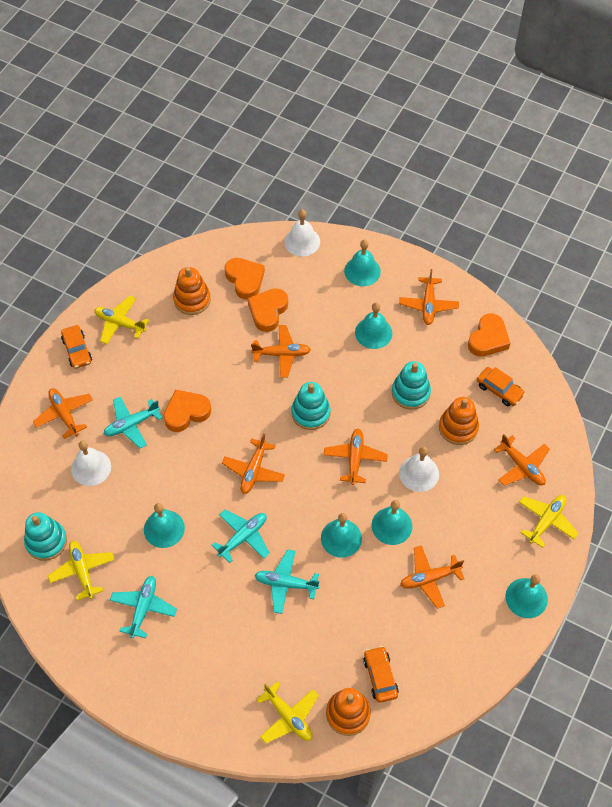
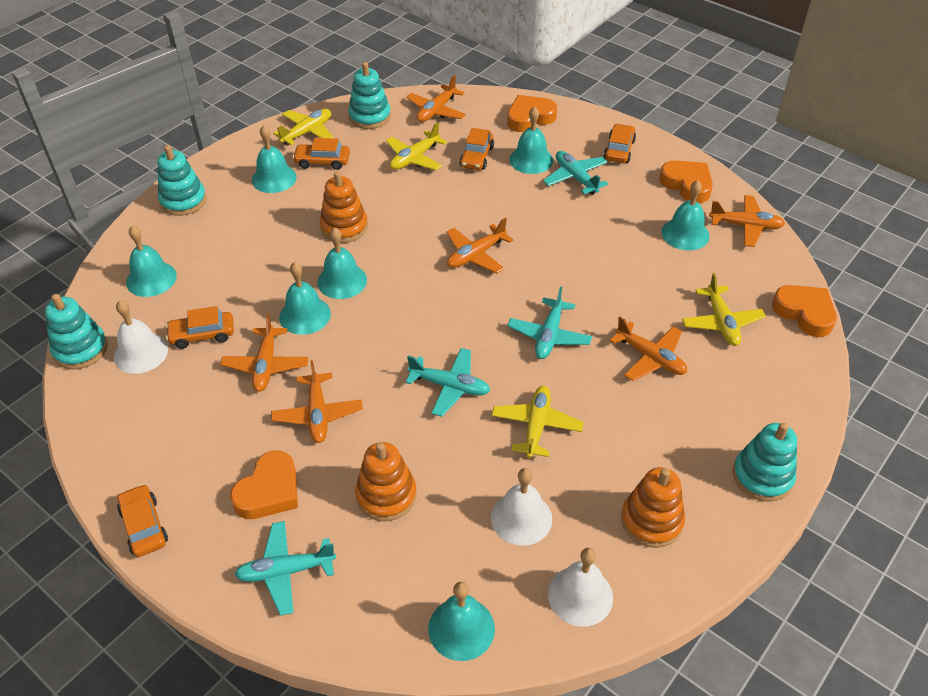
orange car: [61,325,92,369] [363,646,399,703] [477,367,525,406] = 3 -> [117,484,168,557] [166,306,234,349] [293,138,350,170] [459,128,494,170] [603,124,636,163] = 5
orange plane: [33,388,93,439] [222,433,285,494] [251,325,311,378] [323,429,388,485] [399,269,459,325] [400,545,464,609] [494,434,550,486] = 7 -> [220,314,309,392] [271,360,363,443] [406,75,466,122] [447,218,514,273] [610,317,687,381] [709,195,785,247] = 6
turquoise bell: [144,503,185,548] [321,513,362,558] [344,240,381,286] [355,303,392,349] [372,500,412,545] [505,574,548,618] = 6 -> [126,225,177,297] [252,125,297,193] [279,262,331,335] [317,227,367,299] [428,582,495,661] [509,106,553,174] [661,180,710,250] = 7
turquoise stacking toy: [24,512,67,561] [291,382,331,430] [392,361,431,410] = 3 -> [45,294,108,369] [157,145,207,216] [348,62,391,129] [733,422,797,502] = 4

